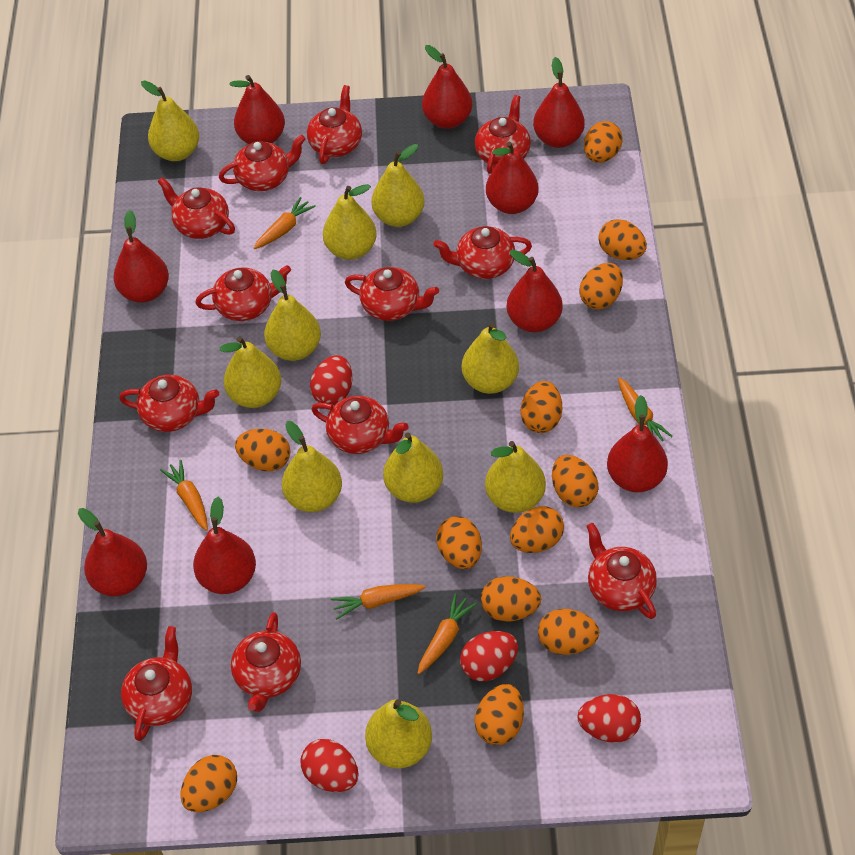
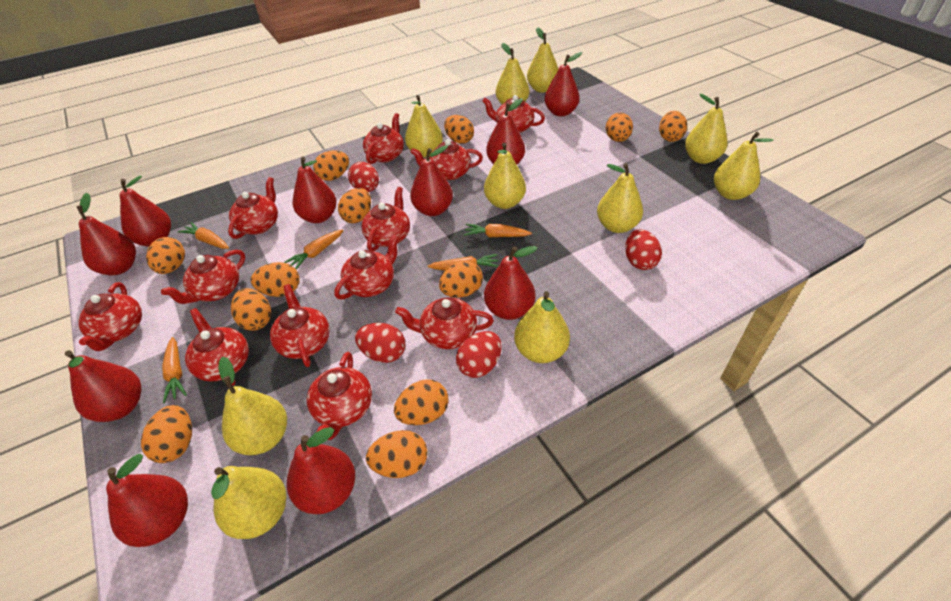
red pear: [78,508,147,596] [113,210,169,303] [193,497,256,594] [229,75,285,144] [422,45,473,129] [486,142,539,214] [507,250,563,332] [533,57,585,148] [607,395,668,492] = 9 -> [65,350,142,422] [76,193,136,275] [106,454,188,547] [120,175,171,246] [287,427,355,514] [293,157,336,223] [410,145,453,216] [484,246,538,320] [486,98,525,165] [545,52,582,116] = 10

